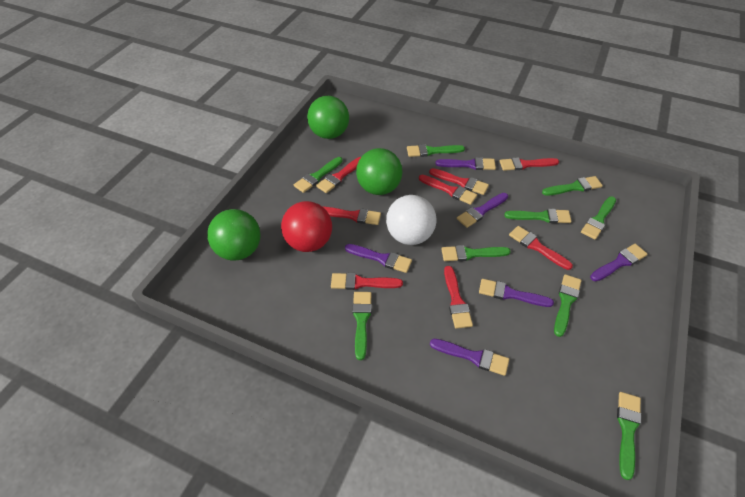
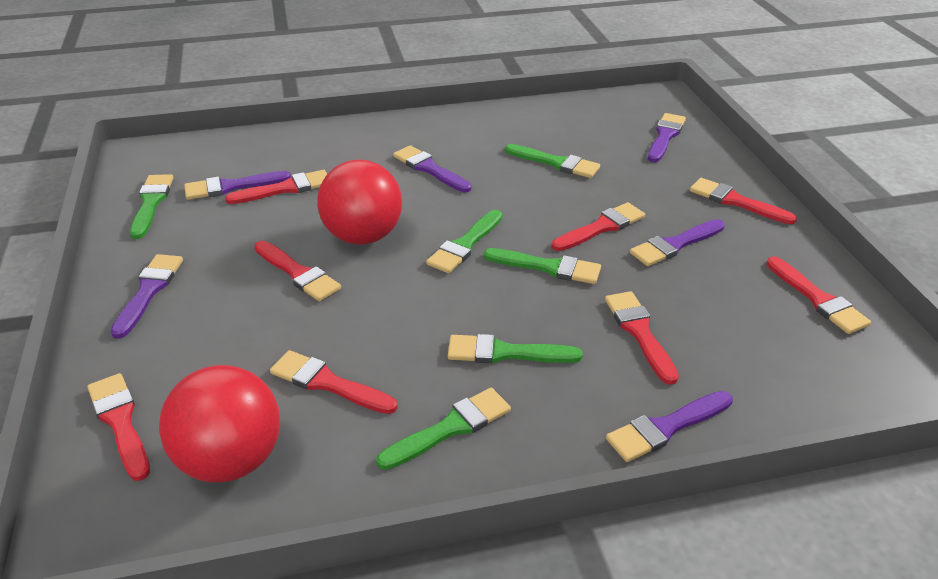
green ball: [207,209,261,260] [307,96,349,139] [356,148,402,195] = 3 -> none = 0
green brush: [294,157,343,193] [352,292,372,360] [407,144,465,157] [442,245,511,261] [504,209,571,223] [542,176,603,196] [554,274,581,337] [581,196,616,240] [617,392,642,480] = 9 -> [130,174,173,239] [376,388,511,470] [426,210,502,273] [448,334,583,363] [484,248,601,284] [505,144,600,178] = 6
red ball: [281,201,332,252] = 1 -> [159,365,280,482] [317,160,402,245] = 2
white ball: [386,195,437,245] = 1 -> none = 0

